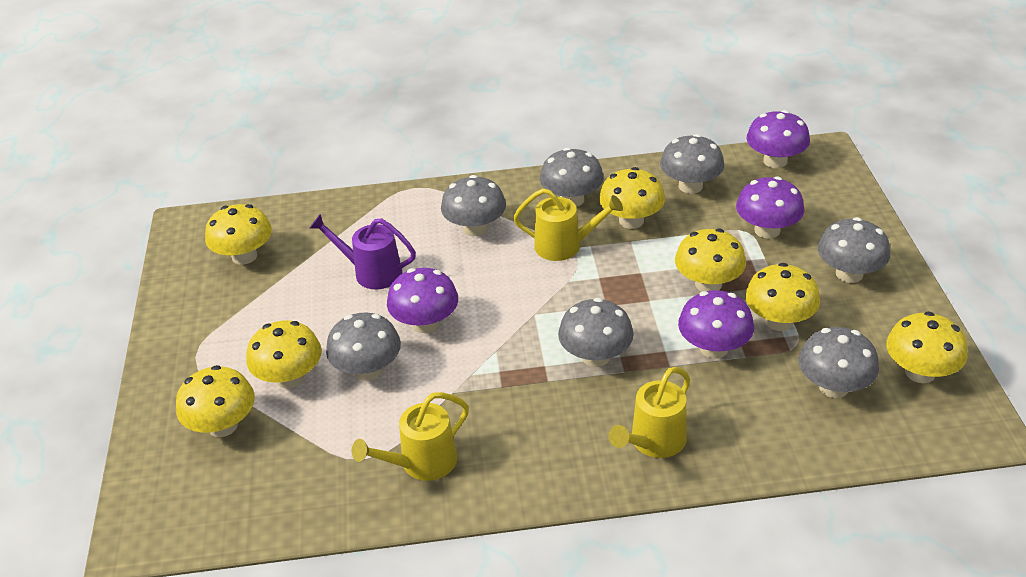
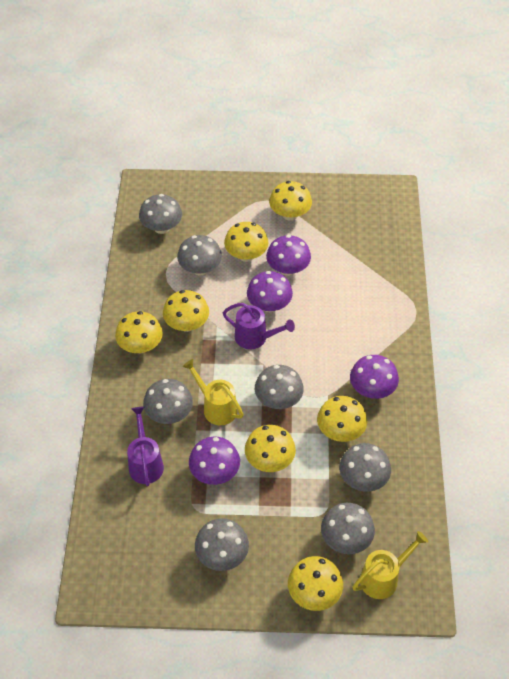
purple watering can: [310,214,416,290] = 1 -> [127,407,164,486] [223,303,295,349] = 2
yellow watering can: [352,392,469,481] [513,188,623,261] [609,367,690,458] = 3 -> [182,359,244,425] [352,531,428,599] = 2

